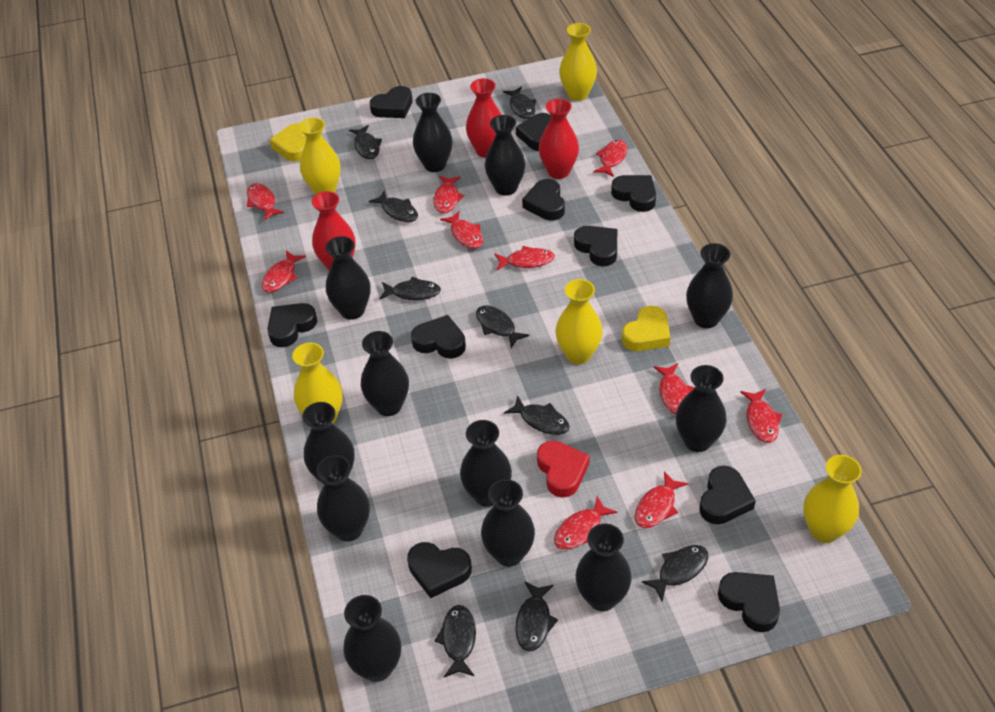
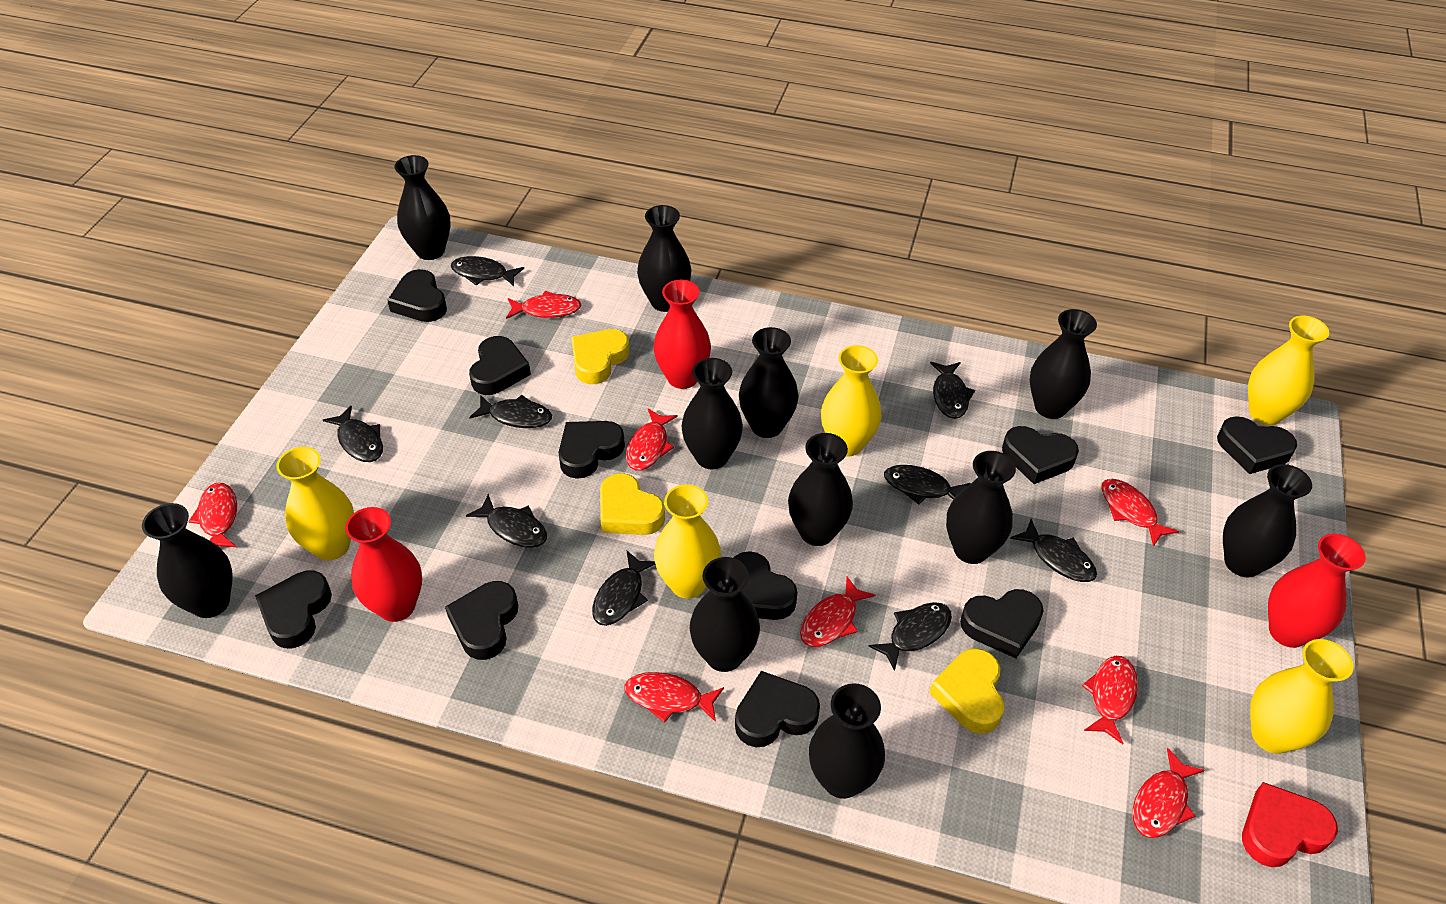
black vase: [303,402,355,484] [316,455,370,542] [325,236,370,320] [344,595,401,682] [361,331,409,416] [413,93,453,172] [460,420,512,507] [481,479,535,566] [485,115,526,196] [576,524,632,611] [676,365,727,452] [686,243,733,328] = 12 -> [142,503,233,618] [394,155,451,260] [637,205,691,312] [681,358,743,469] [690,557,760,672] [739,327,799,438] [788,433,853,546] [809,683,885,799] [946,451,1016,564] [1030,309,1097,419] [1223,464,1312,577] = 11
red fish: [246,183,284,221] [262,250,306,293] [433,176,464,214] [440,211,483,249] [494,246,555,270] [554,496,618,549] [593,140,627,177] [635,471,688,528] [653,363,694,414] [740,389,782,443] = 10 -> [188,483,237,547] [506,291,582,319] [625,672,724,723] [626,408,678,471] [800,577,875,647] [1082,656,1138,744] [1101,479,1179,547] [1132,748,1205,838] = 8
yellow heart: [270,123,307,162] [622,306,670,351] = 2 -> [571,329,630,384] [600,473,665,535] [929,648,1005,734] = 3

